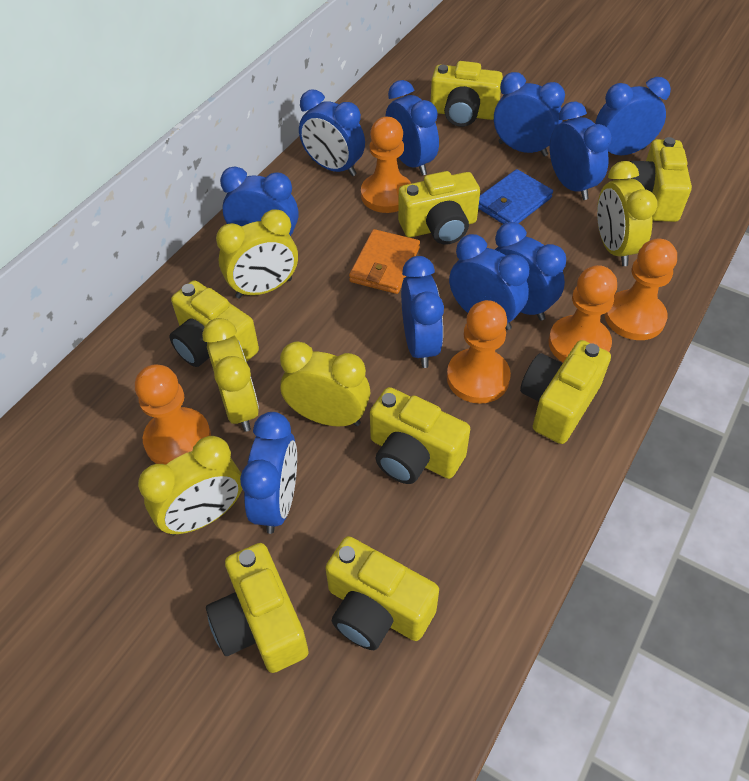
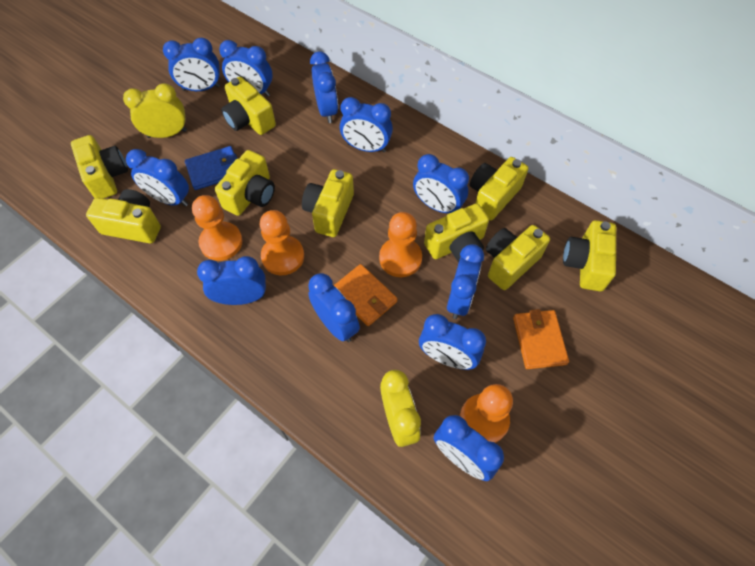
blue clock: [220,166,299,236] [240,412,297,534] [299,90,365,176] [386,80,439,175] [401,256,444,368] [449,234,529,330] [494,72,565,157] [495,222,566,321] [550,101,612,200] [595,77,671,155] = 10 -> [126,149,189,207] [163,38,220,91] [197,256,266,305] [219,40,273,97] [308,273,360,342] [310,51,338,123] [340,97,393,152] [413,154,469,213] [419,314,486,370] [434,415,504,481] [447,244,484,319] = 11
orange pawn: [135,365,211,465] [361,117,412,213] [447,300,511,404] [548,265,617,362] [605,238,677,340] = 5 -> [192,195,243,261] [260,210,304,275] [379,212,422,277] [460,384,513,443] = 4
orange wallet: [349,229,420,294] = 1 -> [334,264,397,326] [513,309,569,369] = 2
yellow camera: [169,280,259,367] [206,543,309,673] [325,536,439,650] [370,387,470,484] [398,171,480,245] [431,61,503,127] [520,340,611,444] [630,137,692,222] = 8 -> [71,135,128,199] [86,189,161,244] [215,150,275,216] [221,77,276,135] [302,169,354,237] [424,203,489,262] [470,157,528,221] [486,225,550,290] [563,220,616,291] = 9
yellow clock: [138,436,242,535] [202,318,259,432] [216,209,298,299] [280,342,370,426] [597,161,657,266] = 5 -> [123,83,187,138] [380,370,421,447] = 2

